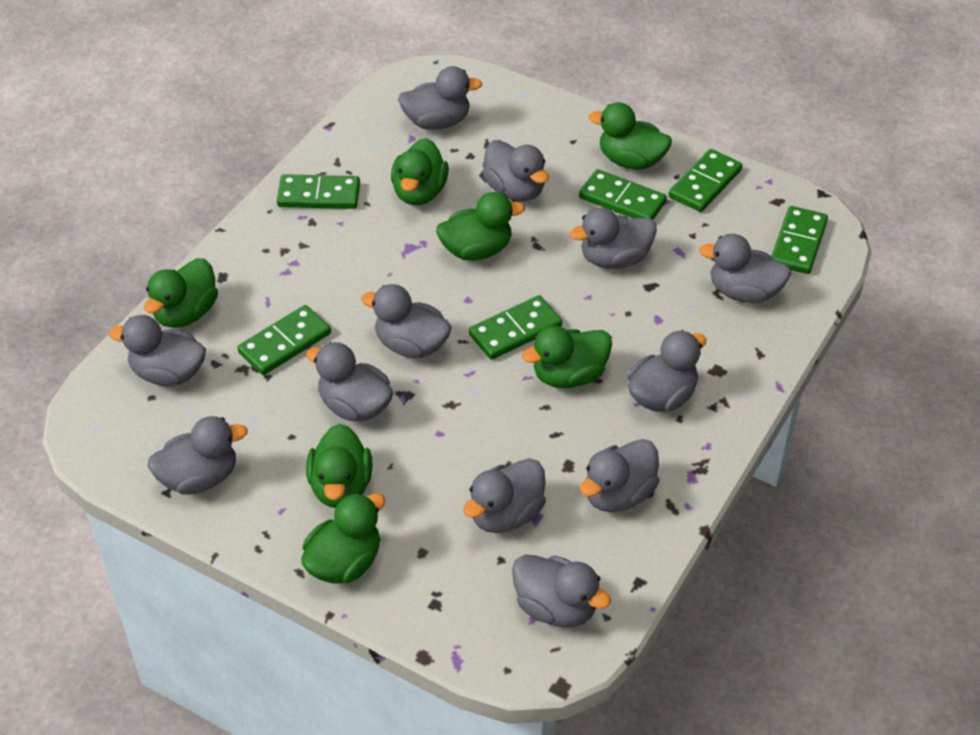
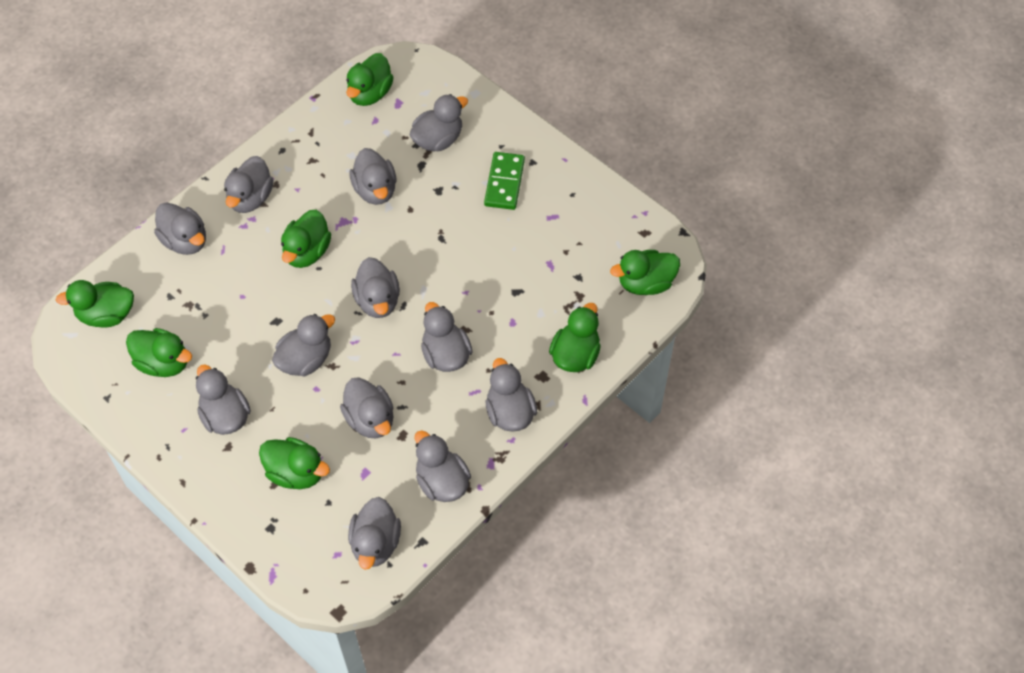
green domino: [237,305,331,375] [277,174,360,209] [469,295,562,360] [579,169,667,220] [669,149,742,212] [771,206,828,274] = 6 -> [484,152,525,210] = 1

